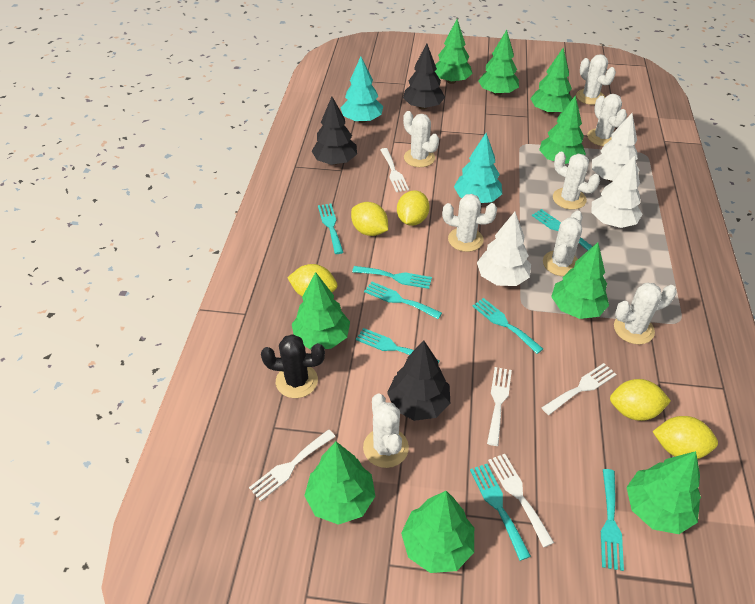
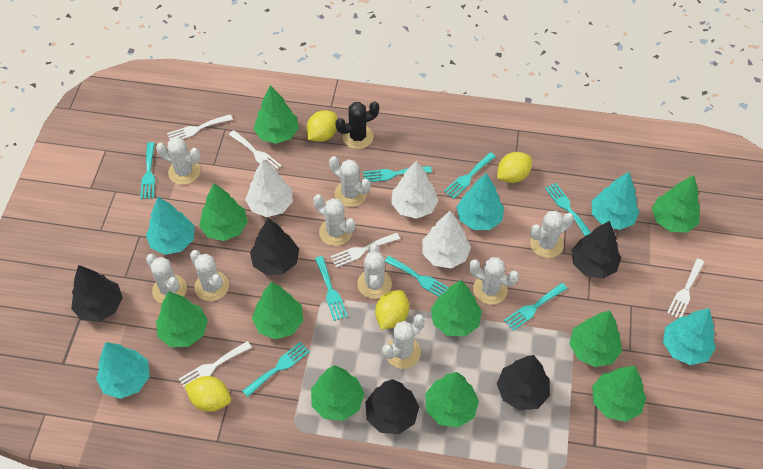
black tree: [312,96,357,165] [387,340,450,421] [403,43,445,110] = 3 -> [71,265,123,322] [250,218,299,275] [365,379,419,434] [497,355,550,411] [572,221,621,279] = 5
green tree: [292,272,350,350] [304,442,375,525] [401,491,474,573] [435,19,473,84] [478,30,519,96] [530,48,573,114] [539,95,586,164] [551,242,609,319] [626,451,701,534] = 9 -> [156,291,208,347] [199,183,248,241] [252,282,303,339] [254,85,299,144] [311,365,364,421] [425,372,479,428] [431,280,482,336] [569,310,622,367] [592,366,646,422] [652,175,700,232] = 10
turquoise tree: [341,57,383,123] [454,133,502,203] = 2 -> [96,342,150,399] [146,197,195,255] [456,173,504,230] [592,172,639,230] [663,308,716,365] = 5
white cactus: [363,394,409,468] [403,111,439,167] [442,194,497,252] [543,210,583,276] [553,152,600,210] [576,54,616,105] [587,94,627,146] [614,283,677,345] = 8 -> [146,254,187,304] [156,137,201,185] [190,250,229,301] [313,194,355,246] [329,156,371,207] [357,244,392,299] [382,314,425,369] [469,257,520,305] [530,211,574,258] = 9
yellow lemon: [287,264,337,296] [351,202,388,236] [397,190,430,226] [610,379,671,421] [652,416,718,459] = 5 -> [185,376,231,412] [306,110,337,142] [375,290,409,330] [497,152,532,183] = 4

